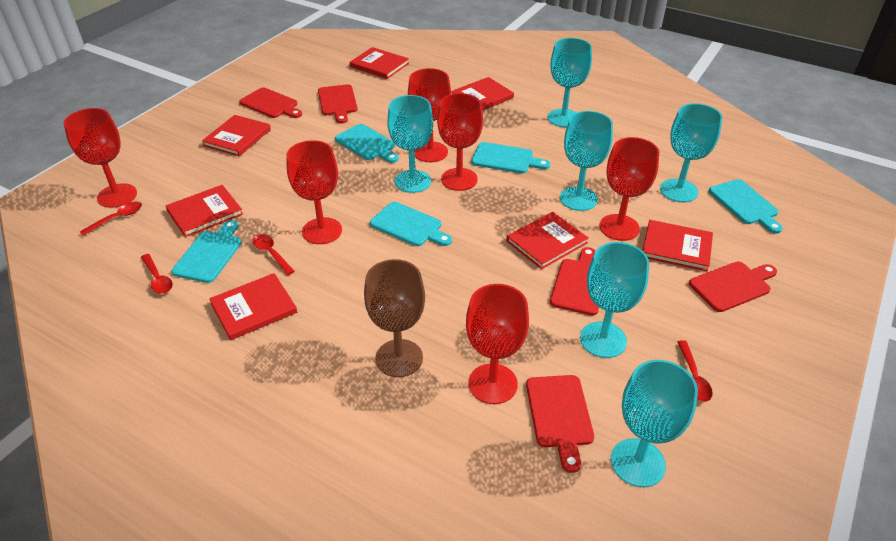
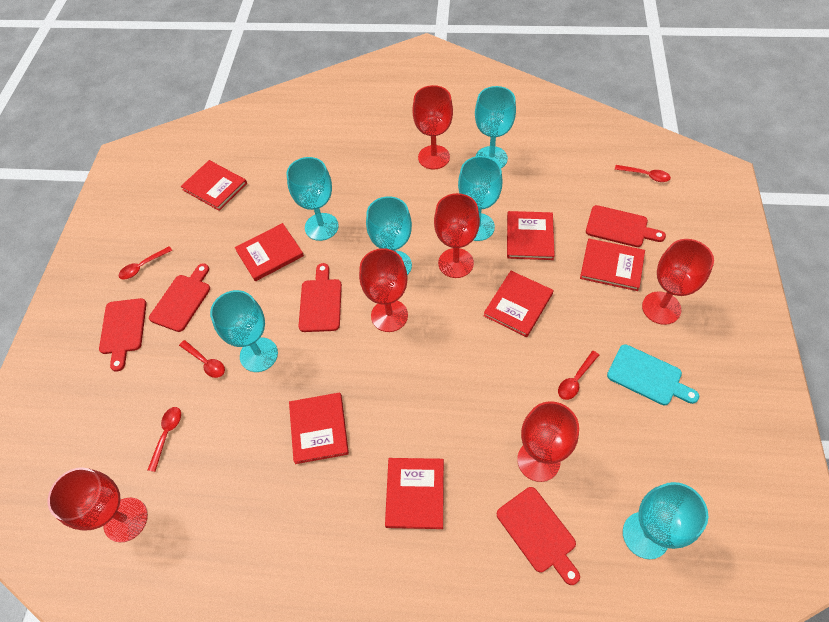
brown goblet: [364,259,425,377] = 1 -> none = 0
red spoon: [80,202,142,236] [141,254,173,294] [253,234,294,275] [677,340,713,402] = 4 -> [119,246,173,280] [148,407,181,472] [179,340,225,378] [558,351,599,400] [615,165,671,182] = 5
turquoise cutting board: [171,220,242,283] [335,124,399,163] [370,202,452,246] [471,142,550,174] [709,179,783,234] = 5 -> [607,344,699,405] = 1

